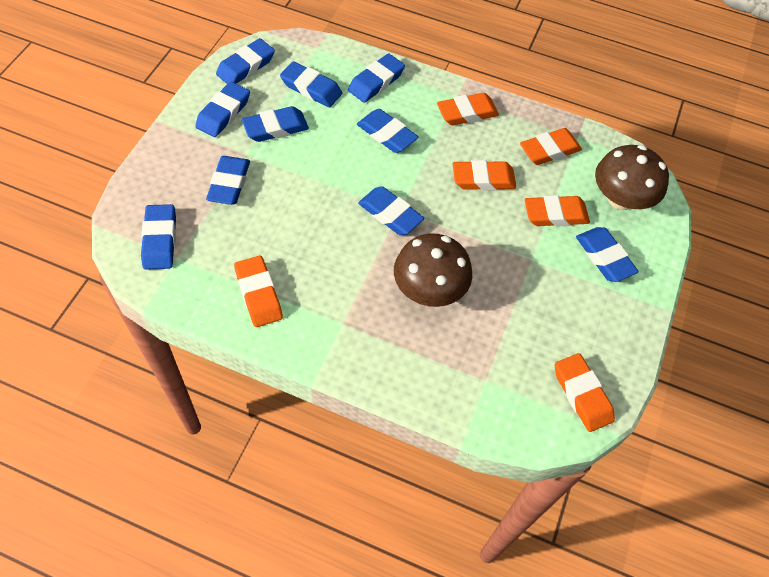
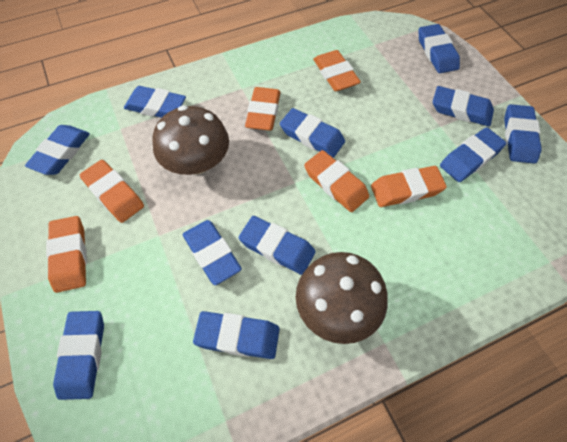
blue eraser: [141,204,176,270] [195,82,250,137] [206,156,250,205] [216,38,275,84] [242,106,309,142] [280,61,342,107] [348,53,405,103] [357,109,418,153] [358,186,424,235] [576,227,639,282] = 10 -> [25,125,90,175] [53,311,104,400] [124,86,186,118] [183,220,242,285] [193,311,280,359] [239,216,316,275] [280,108,345,158] [418,24,460,73] [433,86,494,127] [440,127,506,182] [504,104,542,164] = 11

